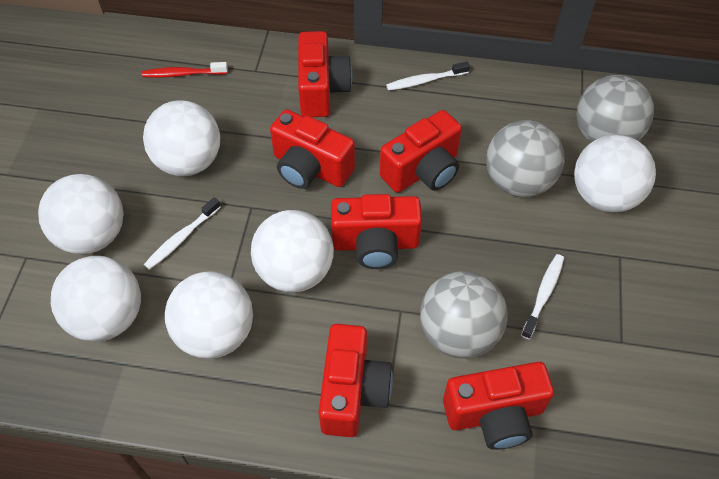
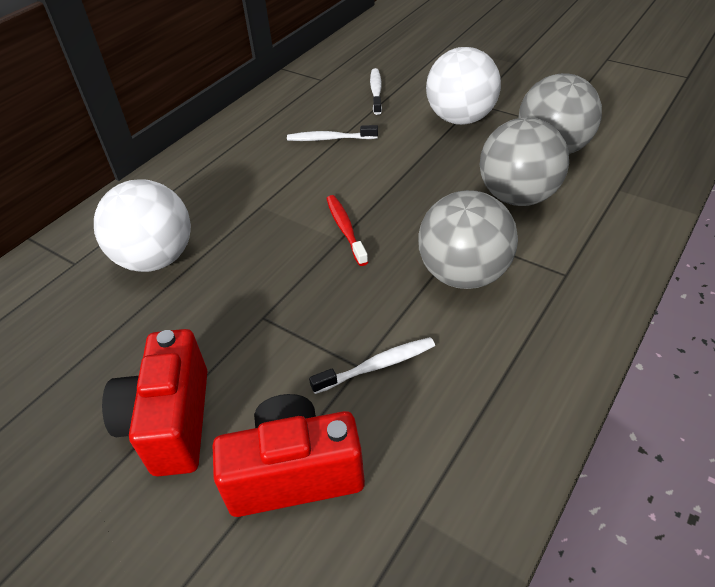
red camera: [270,109,355,189] [298,31,352,117] [319,324,393,437] [331,194,422,269] [380,110,462,193] [443,362,554,450] = 6 -> [102,329,207,477] [213,394,365,517] = 2
white ball: [38,174,124,254] [51,256,141,342] [143,100,220,176] [165,271,253,359] [251,210,334,293] [574,134,656,212] = 6 -> [94,179,191,272] [426,47,501,125] = 2

